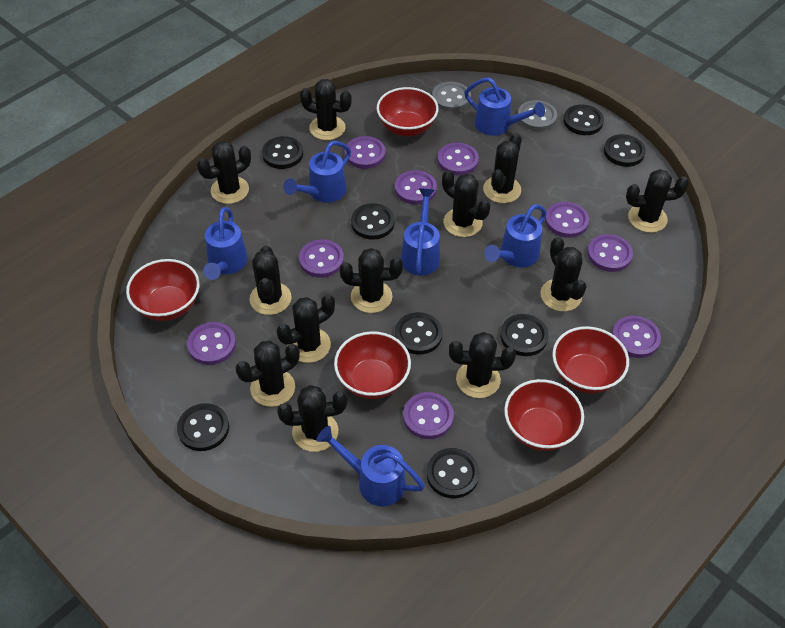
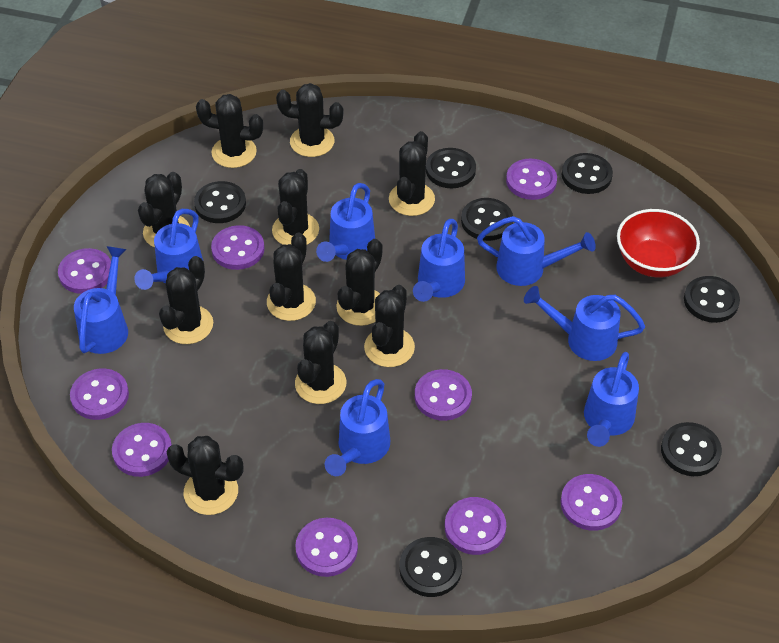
black button: [177,403,229,451] [262,136,303,169] [351,203,395,240] [395,312,443,355] [427,448,479,498] [500,314,549,356] [563,104,604,135] [604,134,646,167] = 8 -> [194,181,246,223] [399,537,462,597] [426,148,476,188] [461,198,513,241] [562,153,613,194] [661,422,722,476] [684,276,740,323] = 7
black cactus: [197,141,251,204] [235,341,300,407] [249,245,292,315] [277,294,335,363] [277,385,347,452] [300,79,352,140] [340,248,403,313] [442,170,490,237] [449,332,516,398] [483,134,521,203] [540,237,586,311] [626,169,689,233] = 12 -> [138,172,190,247] [159,256,213,344] [167,436,244,515] [196,94,263,168] [267,233,316,321] [272,169,319,245] [276,83,343,157] [295,321,346,404] [336,239,383,326] [364,285,415,367] [389,131,435,216] = 11
blue watering can: [203,207,248,280] [283,141,351,203] [316,426,425,506] [401,189,440,276] [464,77,545,136] [484,204,547,267] = 6 -> [74,246,128,354] [134,209,203,290] [316,183,375,262] [325,379,390,476] [413,219,465,302] [477,216,596,286] [524,286,645,361] [584,352,639,447] = 8
grey button: [432,82,471,111] [518,100,557,131] = 2 -> none = 0
red bowl: [126,259,200,321] [334,331,411,399] [377,87,439,136] [504,379,584,451] [552,326,629,393] = 5 -> [617,209,700,278] = 1

